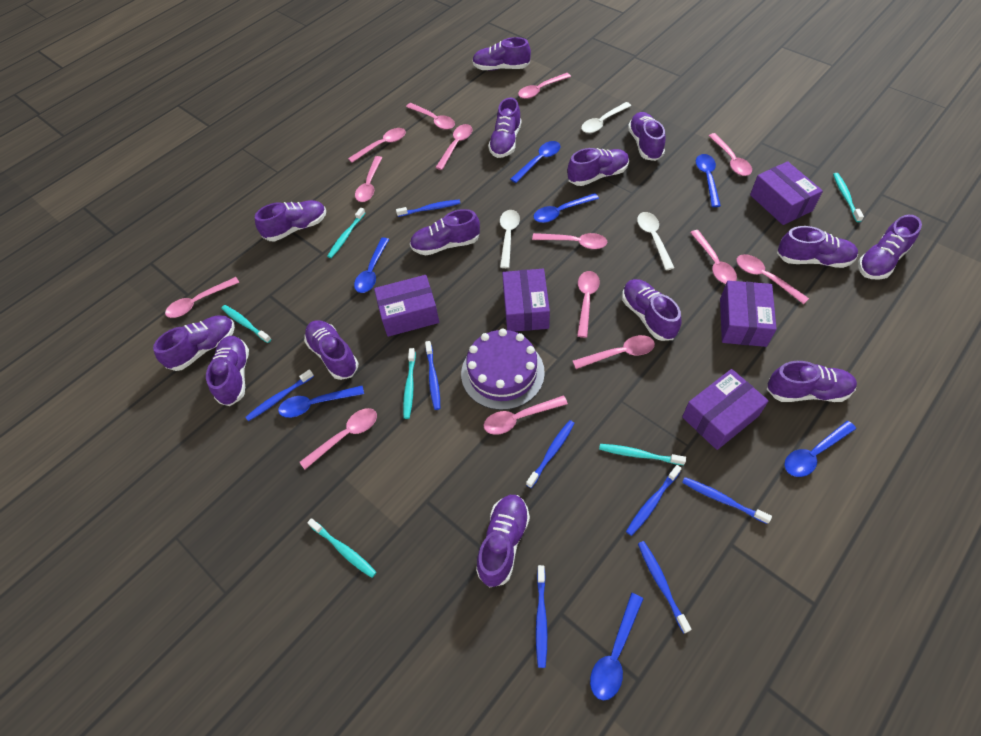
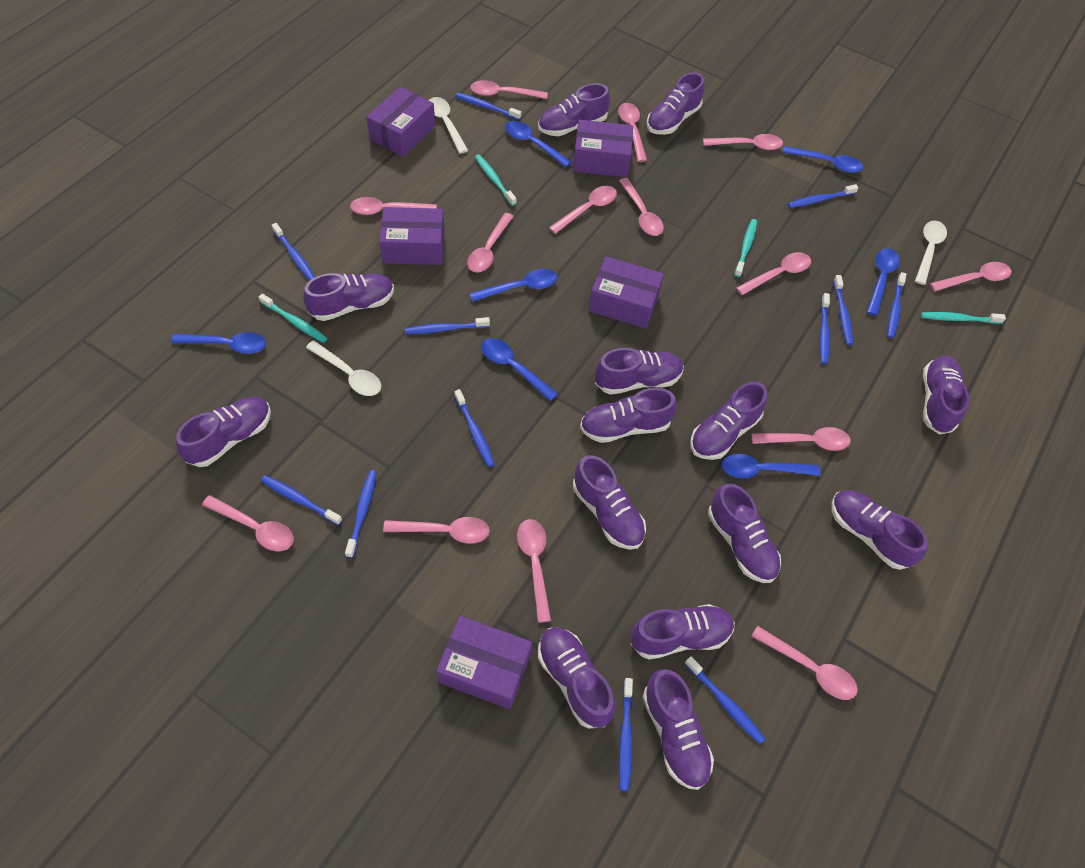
blue toothbrush: [245,369,314,421] [396,199,460,217] [425,341,440,410] [526,420,575,488] [536,565,547,668] [626,465,682,536] [638,541,691,633] [682,477,772,524] = 8 -> [261,475,342,525] [272,223,315,281] [345,470,377,558] [405,317,490,334] [454,389,495,467] [455,93,521,120] [619,678,633,791] [684,656,765,744] [788,184,858,208] [820,293,830,364] [833,275,853,345] [888,272,906,338] = 12
purple cake: [461,329,545,410] = 1 -> none = 0
turquoise toothbrush: [221,305,271,343] [307,518,377,578] [327,208,365,258] [403,348,416,419] [599,444,686,465] [833,173,864,222] = 6 -> [259,293,327,343] [475,154,516,206] [734,219,757,277] [921,312,1006,324] = 4

